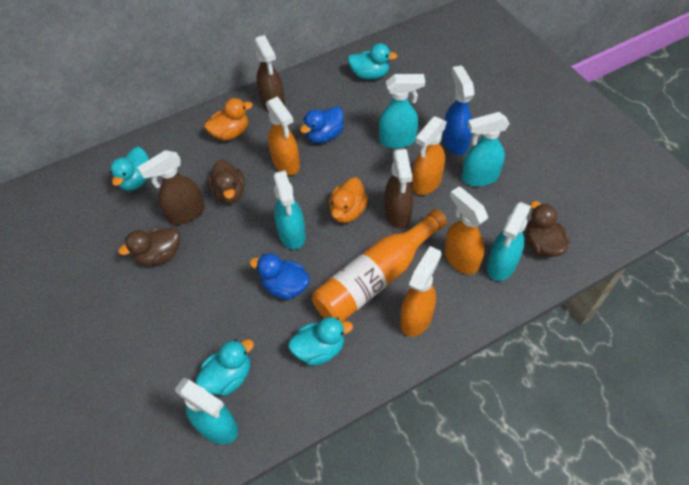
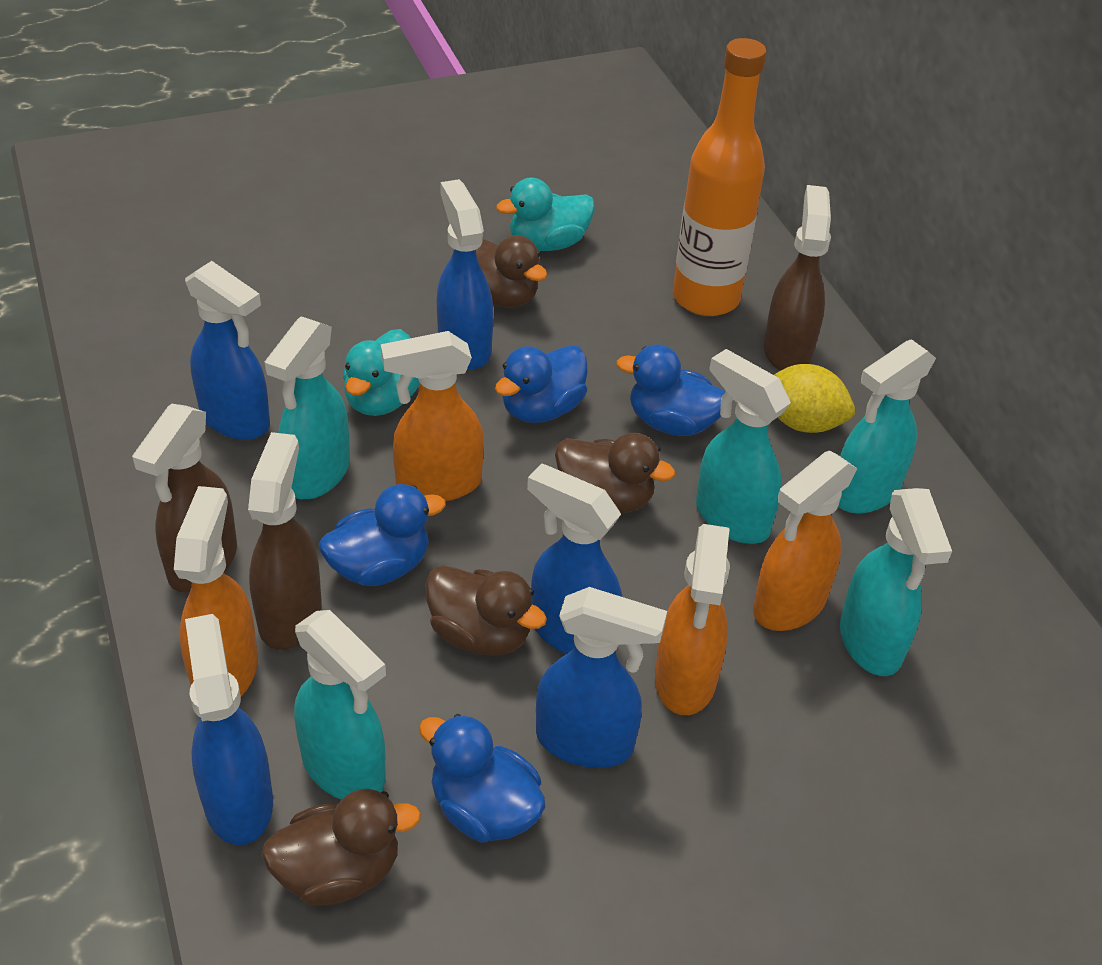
blue duck: [249,253,310,300] [300,106,344,143] = 2 -> [319,484,446,586] [419,714,546,842] [495,345,588,423] [616,344,726,436] = 4
blue spray bottle: [443,65,475,155] = 1 -> [185,261,270,440] [185,614,273,845] [437,179,494,370] [527,464,622,654] [536,587,667,768] = 5
brown duck: [118,227,180,266] [208,160,245,204] [526,201,569,257] = 3 -> [261,789,421,906] [425,566,547,656] [476,235,547,308] [555,433,675,513] = 4
orange duck: [204,98,253,140] [329,177,368,223] = 2 -> none = 0
turquoise duck: [110,147,149,191] [196,339,254,396] [288,317,353,366] [348,43,397,80] = 4 -> [343,329,420,416] [496,177,595,251] = 2
yellow lemon: none = 0 -> [774,364,855,433] = 1

